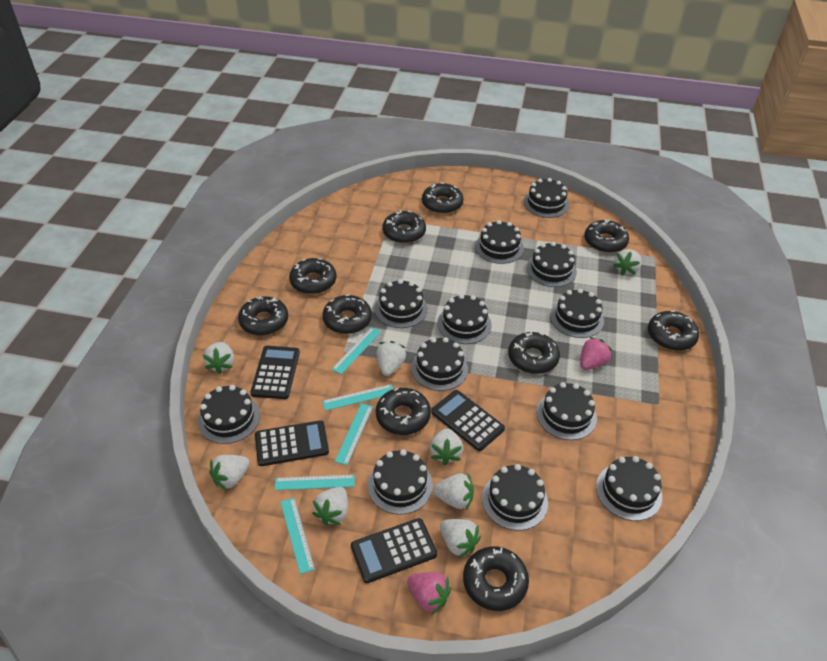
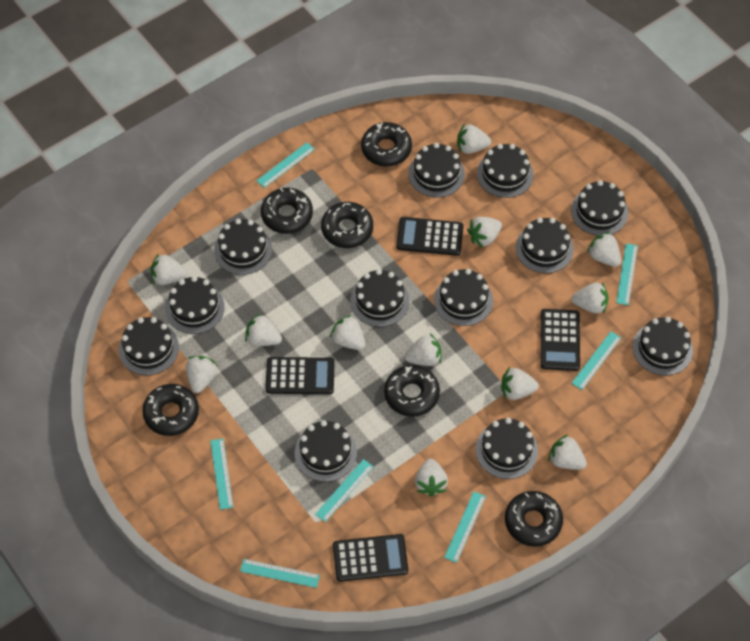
black donut: [238,296,288,336] [289,258,336,294] [322,294,372,334] [376,388,431,435] [383,210,426,243] [422,183,464,214] [463,546,529,611] [508,331,560,374] [584,219,629,253] [648,310,699,351] = 10 -> [142,384,199,436] [261,188,313,234] [321,202,373,248] [361,122,412,167] [384,365,440,417] [505,491,563,547] = 6
pink strawberry: [407,572,451,615] [580,337,612,370] = 2 -> none = 0
turquoise ruler: [275,475,355,490] [281,498,315,574] [322,384,393,411] [332,327,381,374] [335,403,373,465] = 5 -> [210,438,233,510] [240,559,320,588] [256,142,315,188] [315,459,374,522] [444,492,486,563] [571,331,621,390] [616,243,638,305] = 7
white strawberry: [203,342,234,374] [209,455,250,490] [312,487,348,526] [376,341,406,376] [430,428,463,465] [433,473,474,510] [440,519,481,558] [613,249,642,276] = 8 -> [151,253,187,285] [186,356,217,393] [245,314,282,346] [330,315,365,350] [405,333,442,366] [415,459,448,497] [457,123,491,154] [467,217,502,248] [501,367,539,400] [548,434,587,470] [571,282,609,314] [587,232,621,267] = 12

